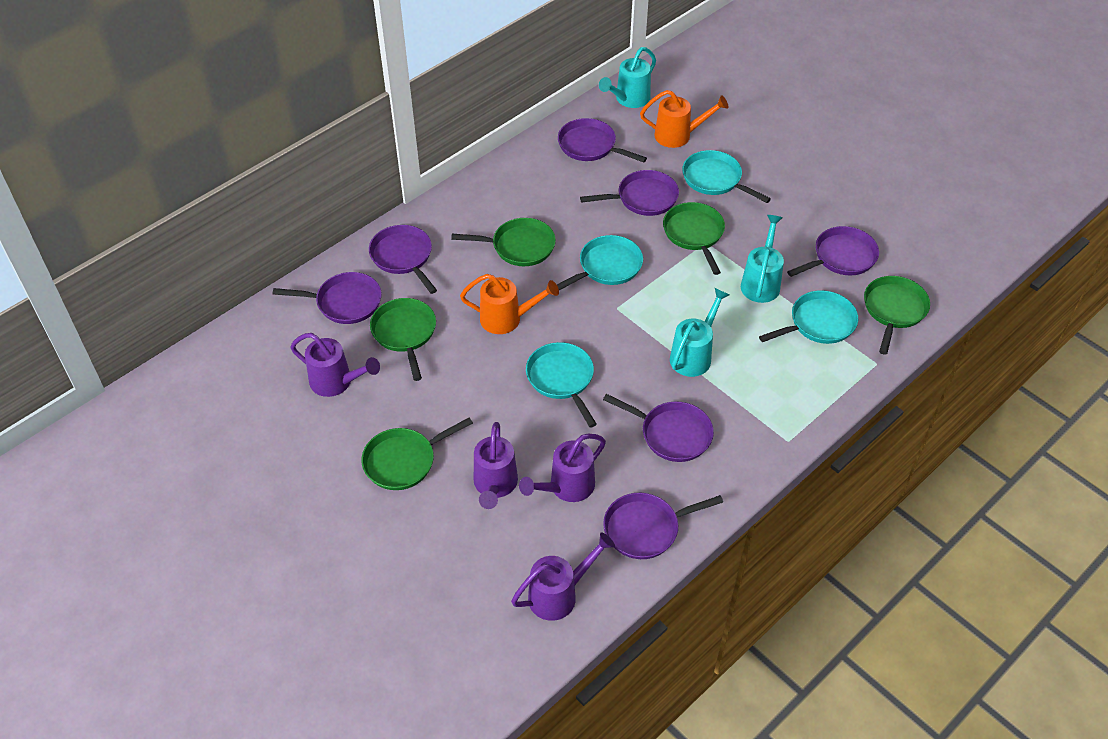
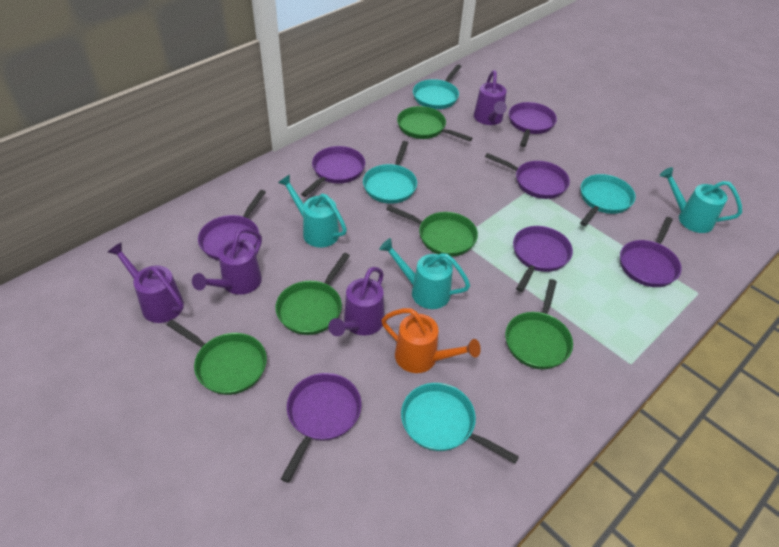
orange watering can: [460,274,559,334] [640,90,729,148] = 2 -> [381,308,481,373] = 1

